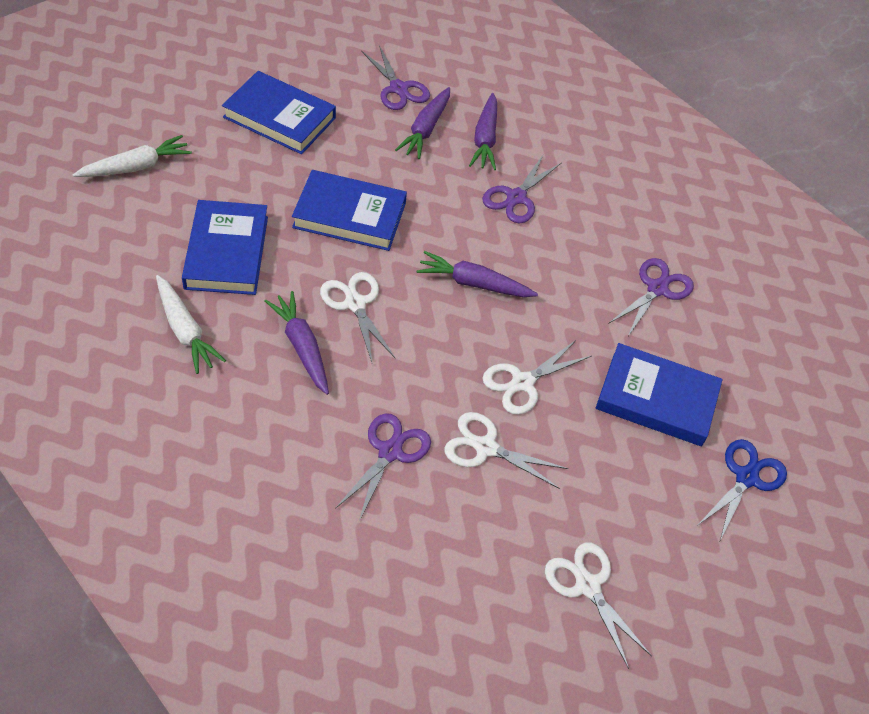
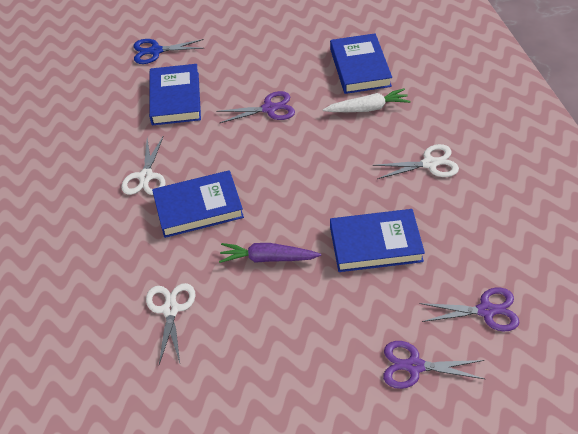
purple carrot: [265,291,329,395] [395,87,450,159] [417,251,538,297] [469,93,497,170] = 4 -> [219,243,321,263] = 1
purple scissors: [335,413,431,521] [361,45,430,110] [482,155,561,223] [608,258,694,336] = 4 -> [216,91,295,123] [383,341,485,389] [420,288,520,331] = 3
white carrot: [73,135,192,177] [156,275,226,374] = 2 -> [323,88,410,112] = 1
white scissors: [320,272,395,362] [444,412,568,489] [483,340,592,415] [545,543,652,669] = 4 -> [121,135,166,195] [146,283,195,365] [373,144,459,179] = 3

